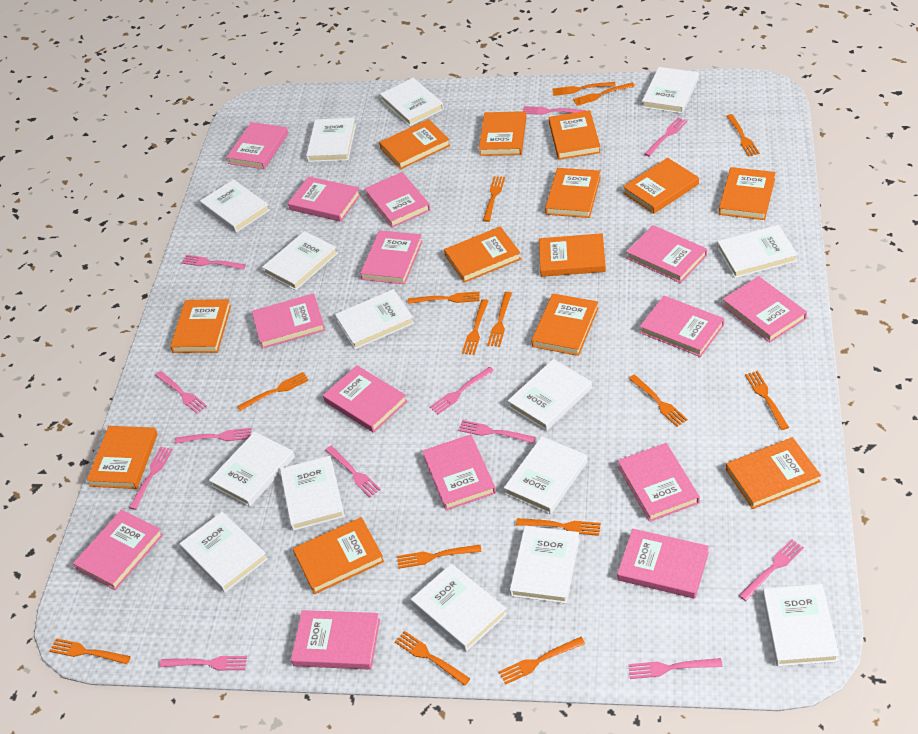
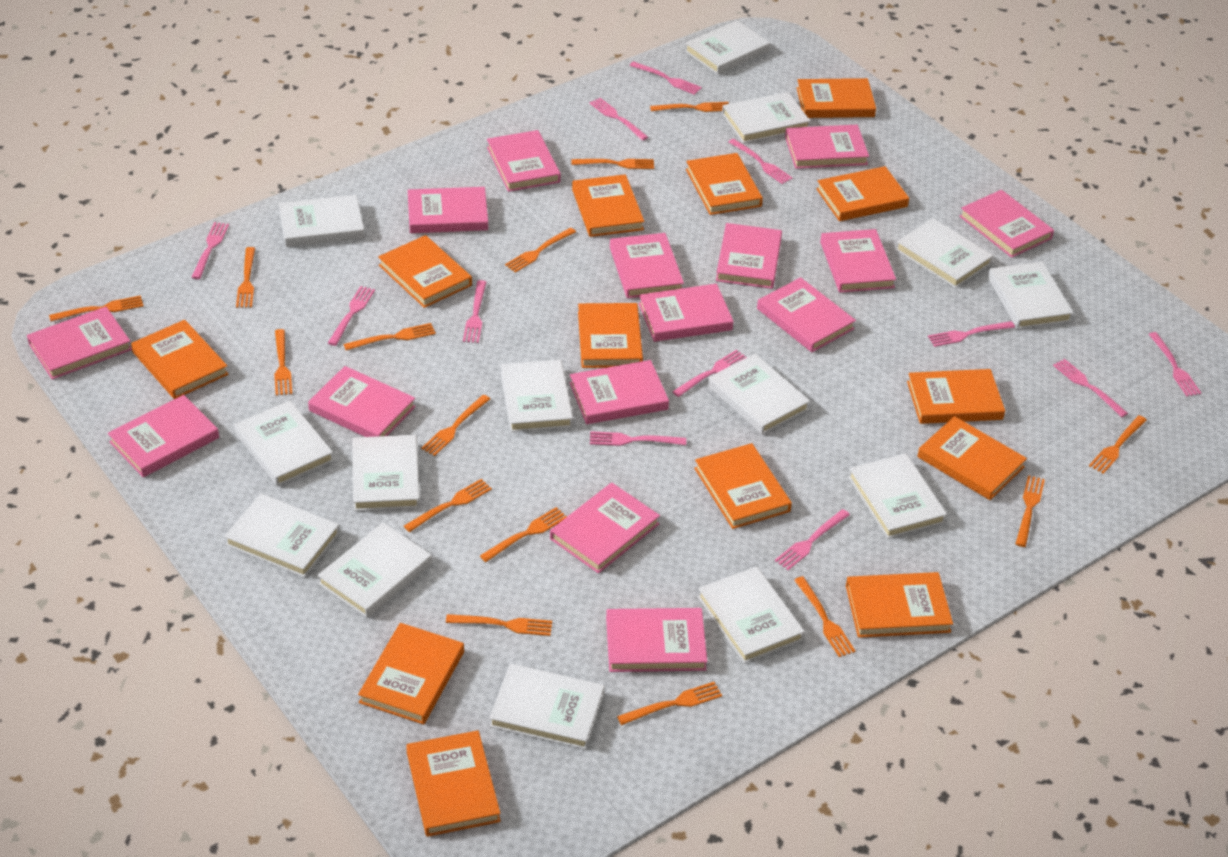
pink book: [73,509,163,590] [226,122,288,169] [252,293,325,349] [288,176,361,222] [291,610,380,670] [323,365,407,433] [360,230,423,284] [364,172,431,228] [422,434,496,511] [617,529,709,599] [618,443,700,522] [626,225,707,283] [640,296,724,357] [722,276,807,342] = 14 -> [27,307,132,379] [108,395,219,477] [308,366,416,437] [408,187,488,233] [487,130,561,192] [550,483,660,573] [570,360,669,424] [606,608,707,672] [610,233,684,298] [639,284,734,342] [716,223,782,289] [757,277,856,352] [785,125,869,169] [820,229,896,293] [960,190,1054,258] = 15
white book: [180,512,268,592] [200,179,270,233] [209,432,295,507] [262,231,338,290] [280,456,345,531] [306,118,356,162] [335,289,414,349] [380,78,444,126] [411,564,507,651] [504,436,588,514] [508,359,592,431] [510,526,580,604] [642,67,699,114] [717,225,798,278] [762,584,839,666] = 15 -> [224,493,340,578] [234,401,334,486] [279,195,365,247] [317,523,432,618] [352,435,420,511] [489,664,605,750] [501,360,573,432] [685,20,770,75] [698,566,805,664] [708,354,810,435] [722,92,810,143] [848,453,947,539] [895,218,993,288] [988,262,1073,329] = 14

